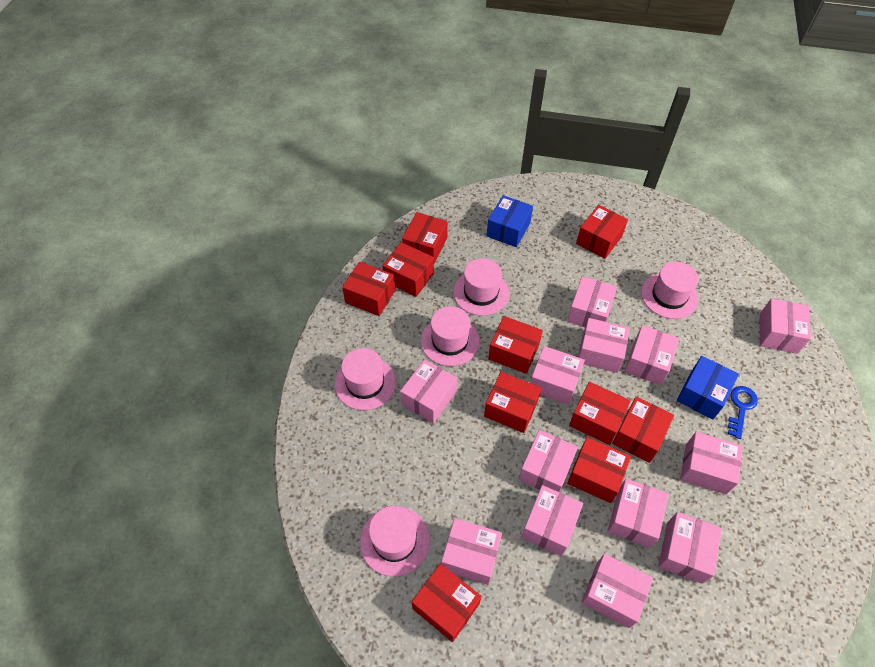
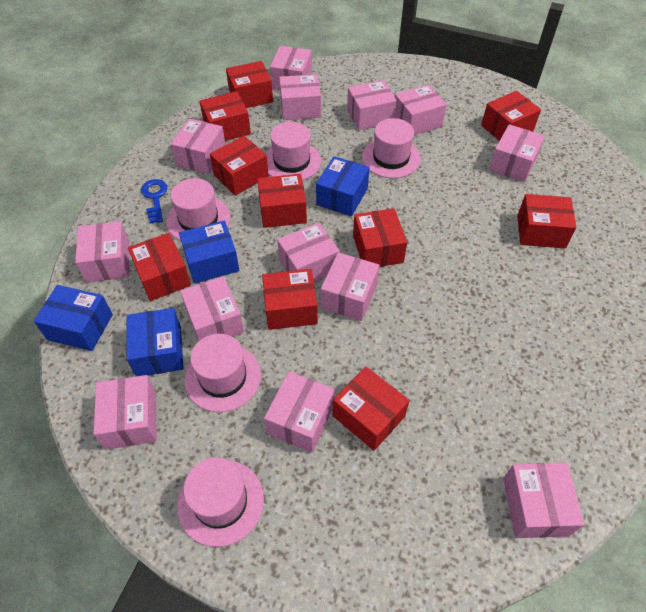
blue box: [487,195,533,247] [677,356,739,420] = 2 -> [34,285,113,351] [126,308,184,376] [179,221,239,284] [316,156,370,217] = 4

